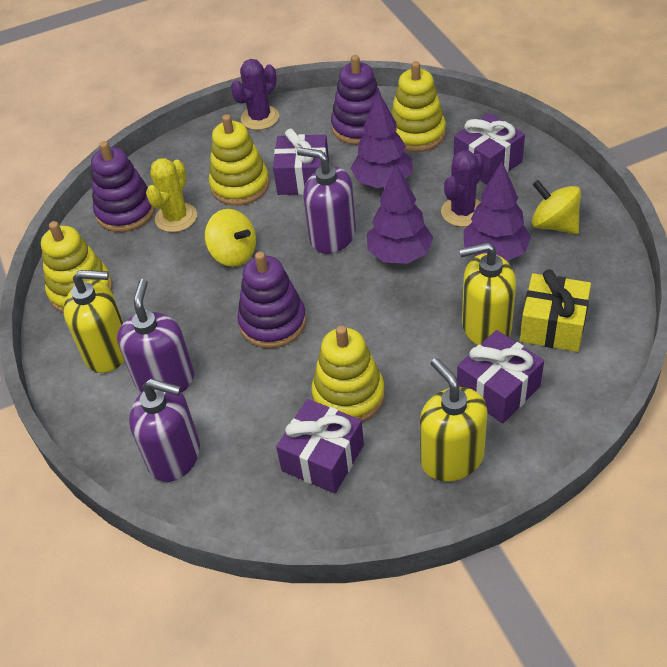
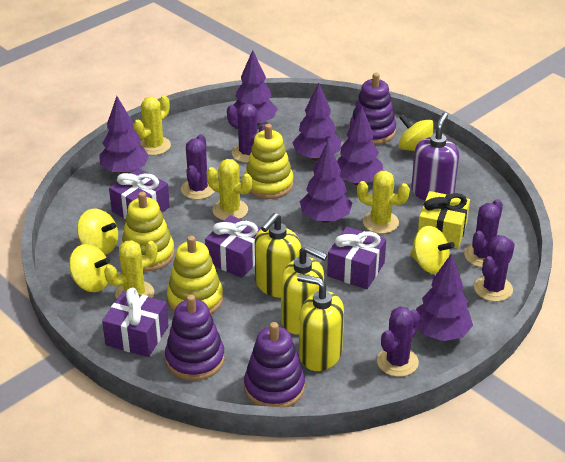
purple cactus: [231,59,279,130] [441,150,484,227] = 2 -> [181,134,215,200] [227,104,265,163] [377,306,420,377] [464,199,503,267] [474,235,515,302] = 5
purple soap dispenser: [117,279,194,393] [129,379,200,482] [297,147,356,254] = 3 -> [411,112,459,200] = 1
purple tree: [351,91,412,188] [367,164,433,264] [463,162,531,261] = 3 -> [99,96,149,174] [233,50,278,125] [292,82,341,161] [300,142,352,223] [337,106,383,185] [416,254,473,341] = 6
yellow cactus: [146,158,197,232] = 1 -> [104,240,157,299] [133,95,171,155] [207,159,252,220] [357,171,410,234] = 4
yellow spinning top: [205,209,256,267] [532,180,581,234] = 2 -> [69,244,110,292] [77,209,118,255] [398,114,434,151] [410,226,455,274] = 4
yellow stacking toy: [41,221,113,313] [209,114,270,206] [311,325,385,422] [391,61,446,152] = 4 -> [121,192,175,272] [167,236,223,314] [245,124,294,199] = 3

